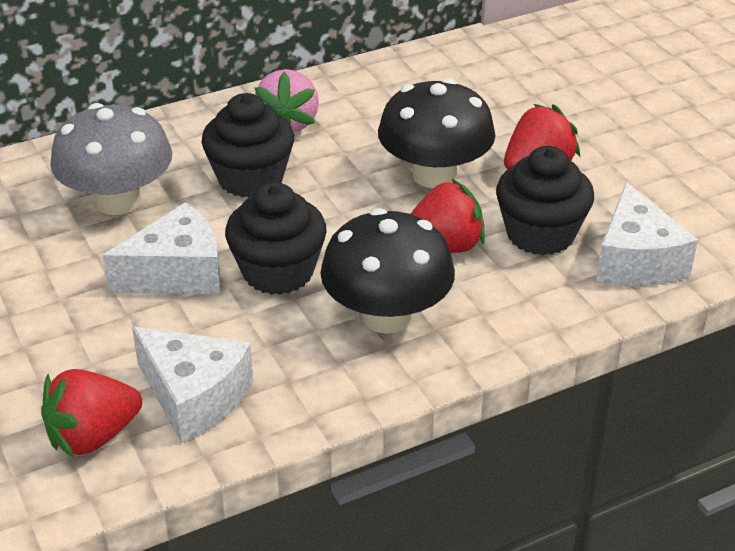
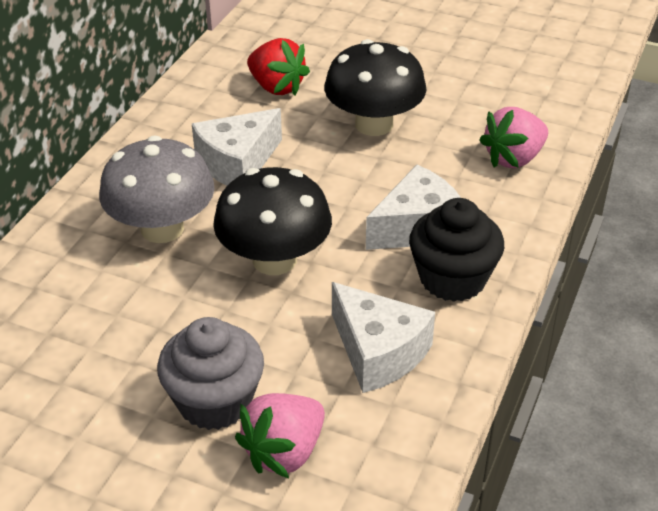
black cupcake: [202,93,294,197] [225,182,327,295] [496,146,594,255] = 3 -> [409,198,504,302] = 1
grey cupcake: none = 0 -> [157,317,264,430] = 1
pink strawberry: [255,69,319,132] = 1 -> [235,393,325,478] [479,107,548,168] = 2
red strawberry: [41,369,142,458] [411,179,485,253] [504,104,580,170] = 3 -> [247,38,310,96] = 1

